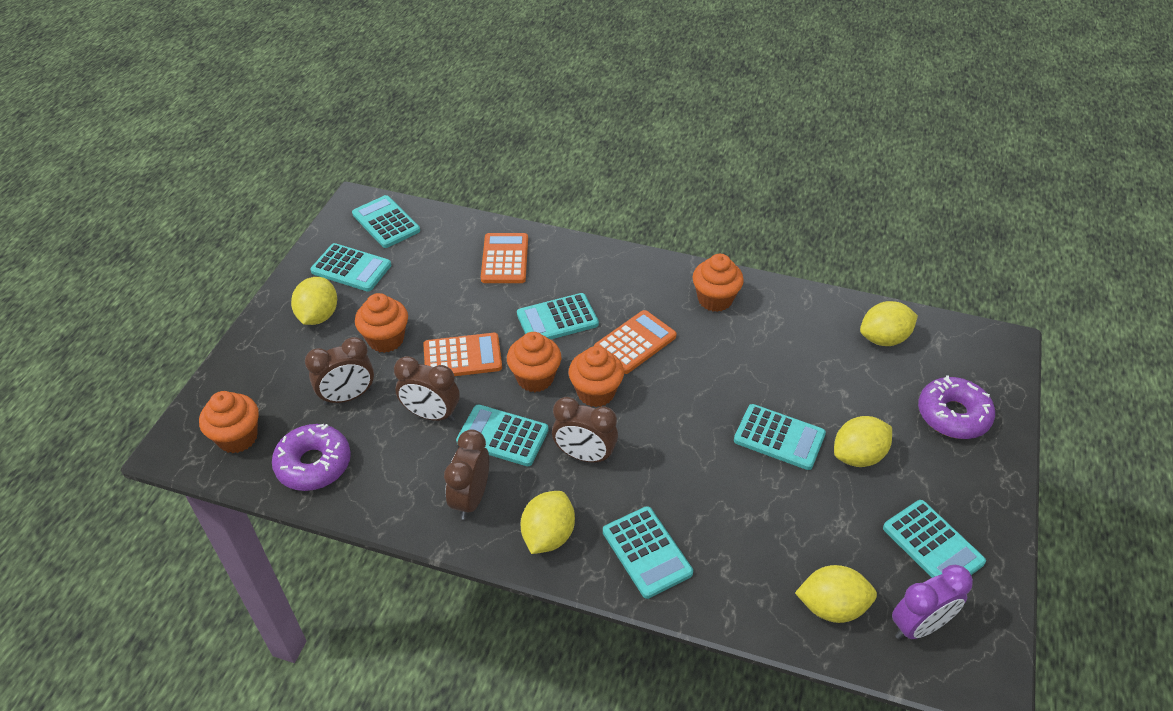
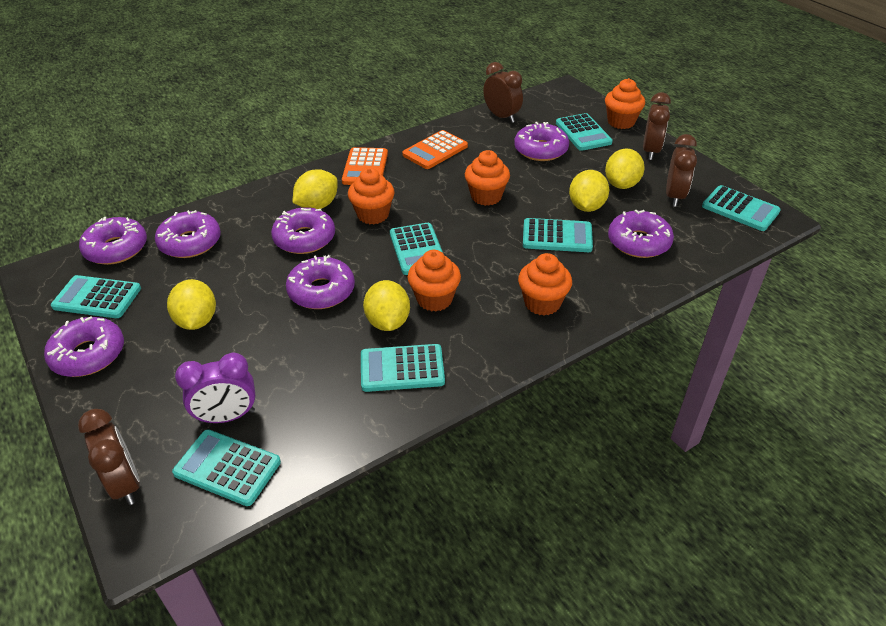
orange calculator: [423,333,502,376] [481,233,528,283] [594,310,677,374] = 3 -> [342,147,388,185] [402,130,468,169] = 2
purple donut: [272,424,351,491] [918,375,995,439] = 2 -> [44,316,124,377] [79,217,147,265] [155,210,221,258] [271,207,335,254] [286,255,355,309] [514,122,569,161] [608,210,674,258] = 7

